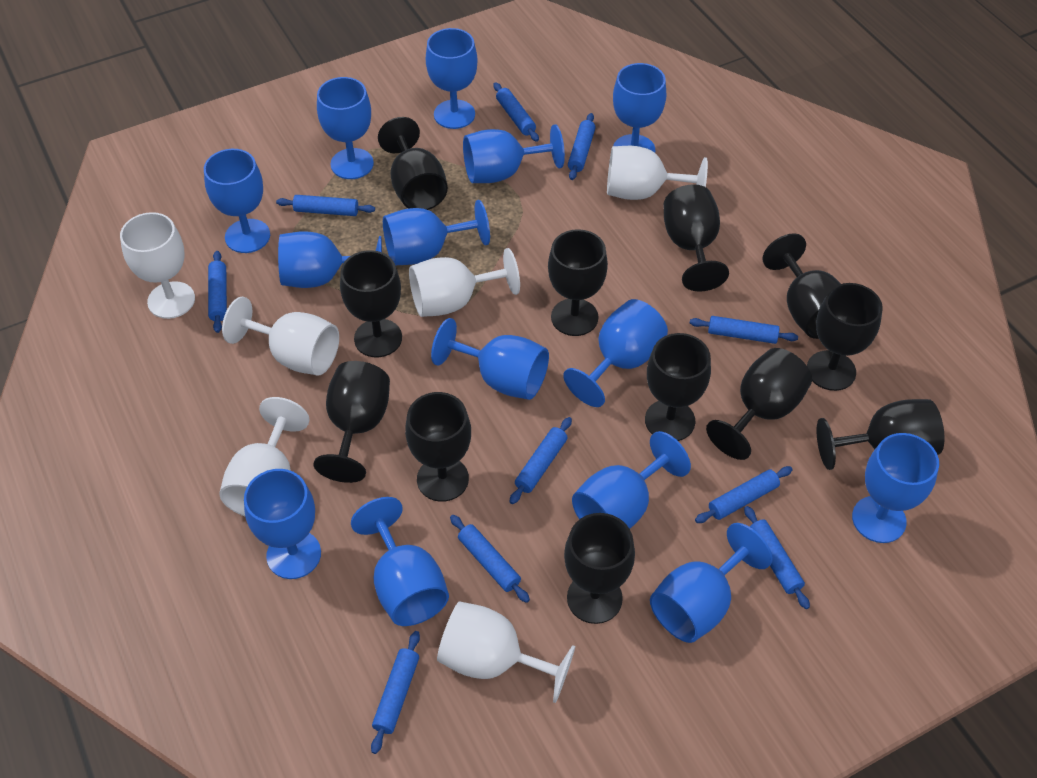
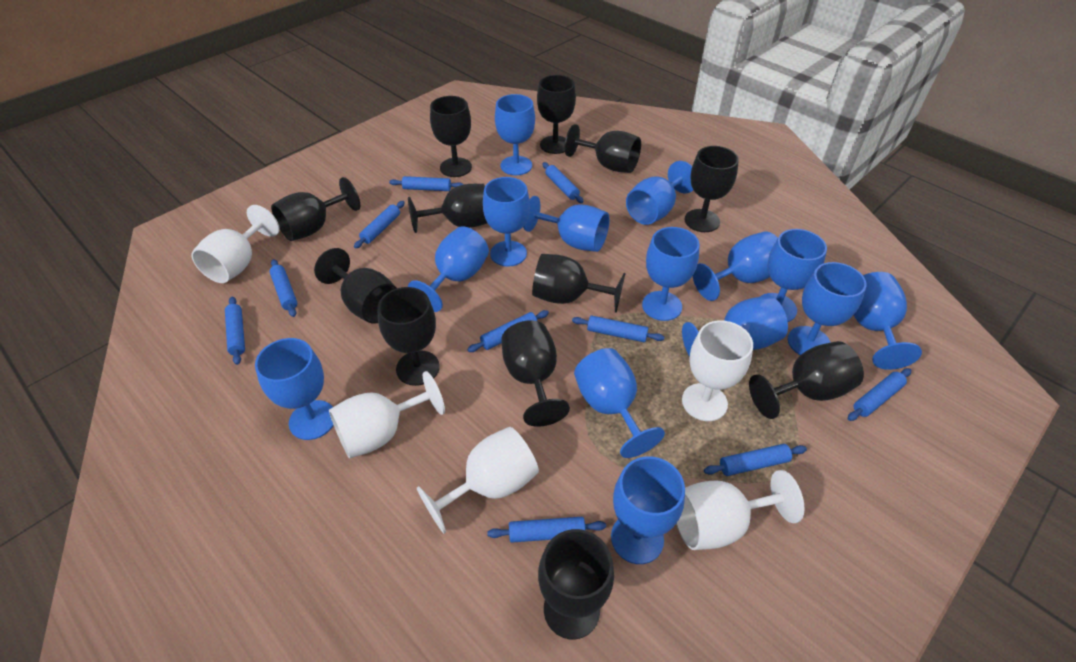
white goblet: [120,212,195,319] [219,397,310,516] [222,297,339,375] [409,248,520,317] [437,601,575,703] [607,146,708,200] = 6 -> [191,205,280,283] [329,371,445,458] [417,427,539,534] [676,470,804,550] [682,320,753,421] = 5

